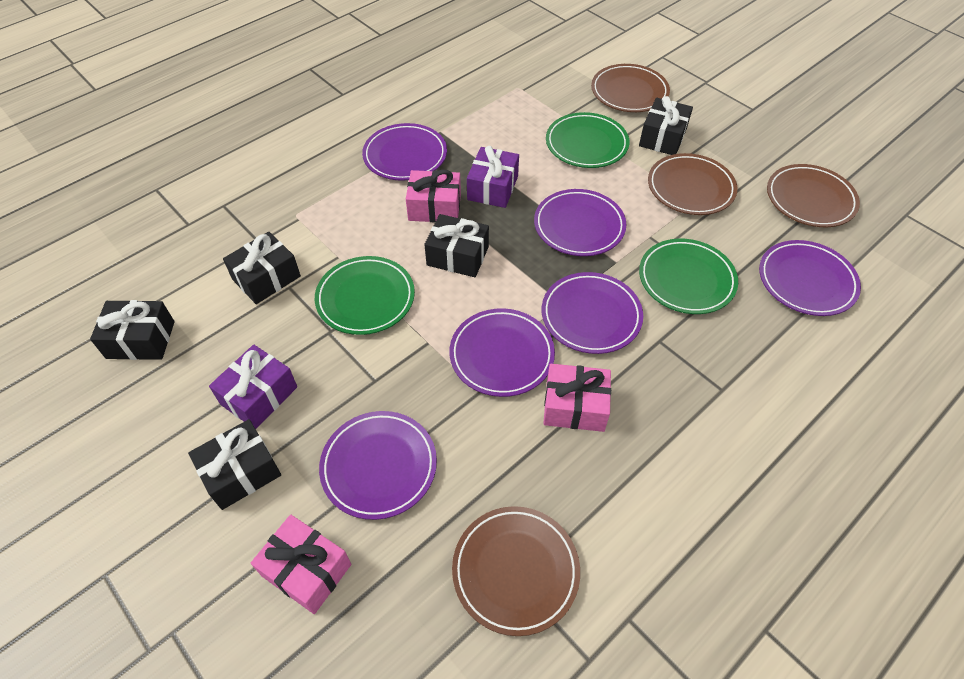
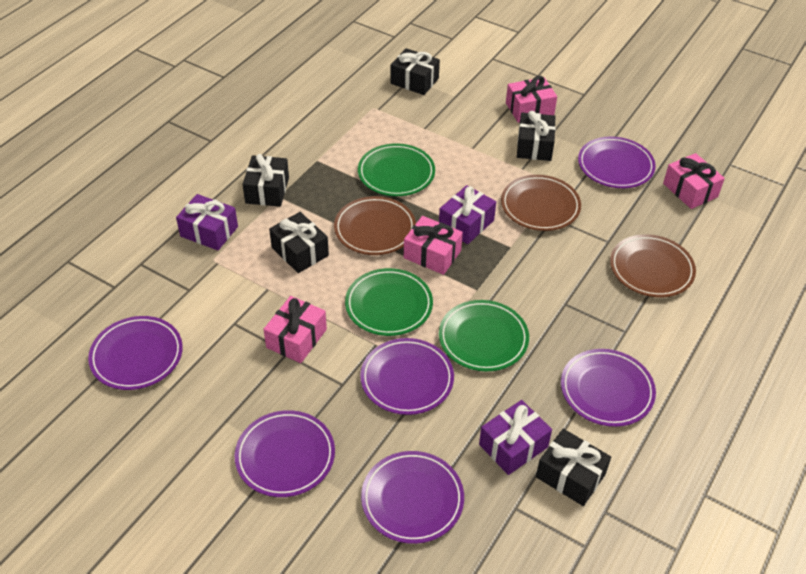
brown plate: [452,506,580,636] [591,64,670,112] [648,153,737,215] [767,164,860,227] = 4 -> [334,196,416,255] [501,175,581,231] [610,234,696,297] = 3
pink gift: [251,514,351,614] [406,170,461,222] [543,364,611,432] = 3 -> [263,296,327,363] [404,216,463,275] [506,76,557,123] [663,153,725,209] = 4
purple gift: [209,344,297,429] [467,146,519,208] = 2 -> [176,194,238,250] [439,185,496,244] [479,400,552,475] = 3

